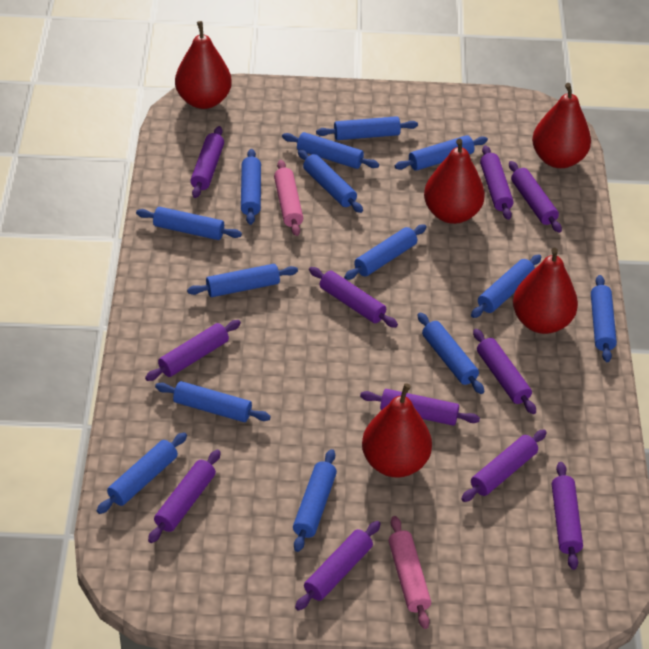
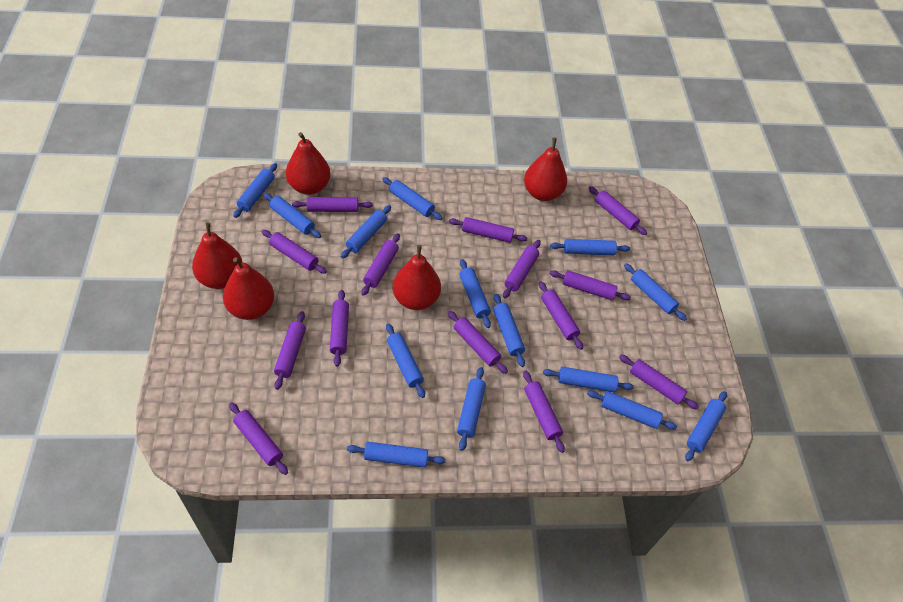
pink rolling pin: [274,160,303,236] [389,516,431,629] = 2 -> none = 0
purple rolling pin: [145,320,241,381] [148,450,221,543] [191,126,224,198] [295,521,381,611] [309,267,398,328] [360,389,480,426] [461,429,547,502] [473,329,536,414] [480,145,513,220] [509,161,562,233] [552,462,583,570] = 11 -> [229,402,288,475] [262,230,327,274] [274,311,306,390] [292,197,373,212] [330,290,349,367] [362,233,400,296] [448,311,508,374] [449,217,528,243] [503,240,541,298] [523,371,565,453] [539,281,583,350] [549,270,631,300] [589,186,647,235] [619,355,699,410] = 14

